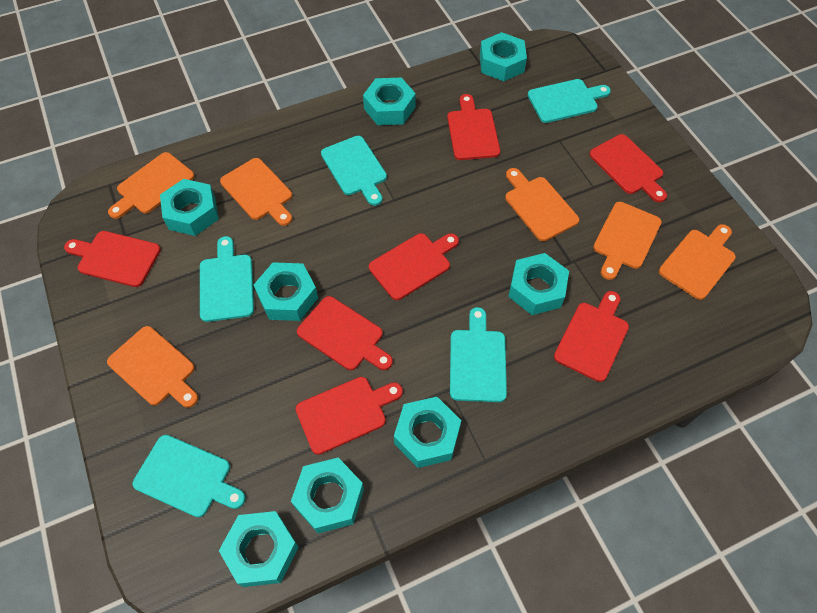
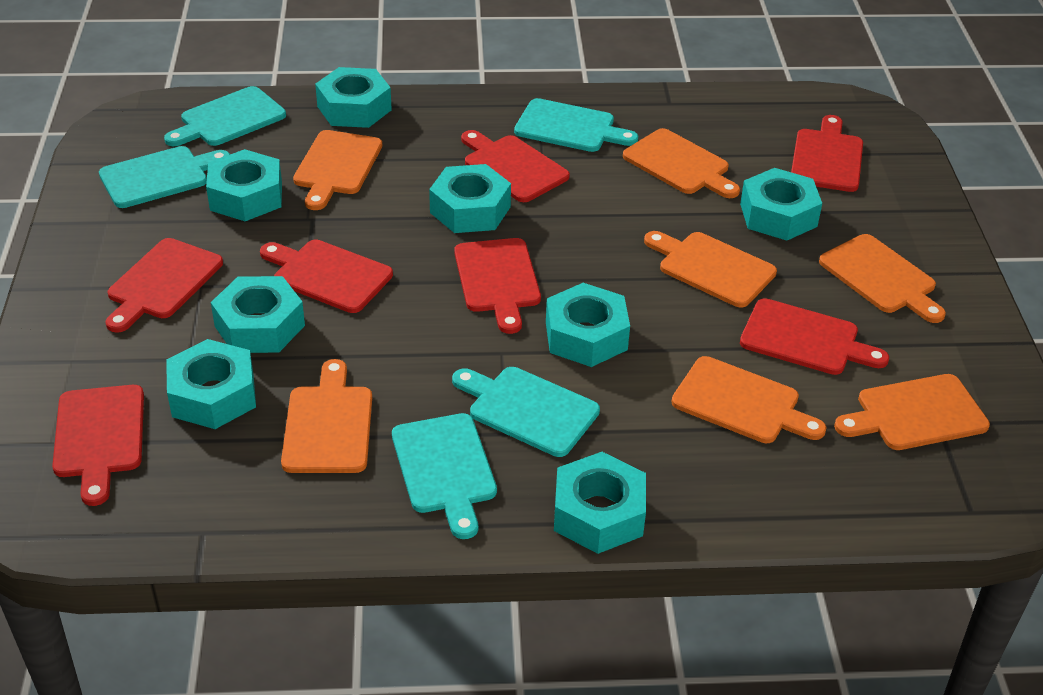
orange cutting board: [107,326,198,408] [108,152,195,219] [220,158,292,226] [505,168,579,241] [593,202,662,280] [659,224,736,300] = 6 -> [281,359,372,473] [293,130,382,210] [623,128,740,198] [644,231,777,308] [671,356,827,443] [819,234,946,323] [834,374,990,450] = 7

